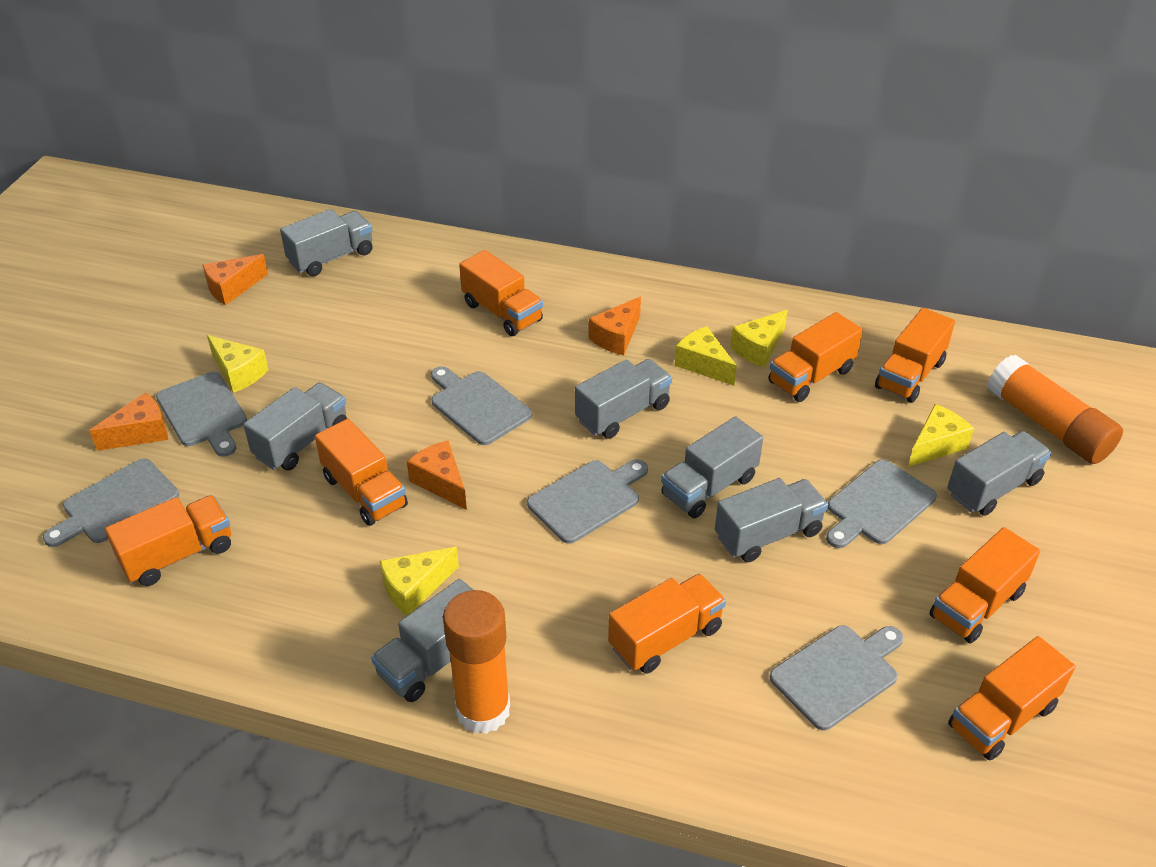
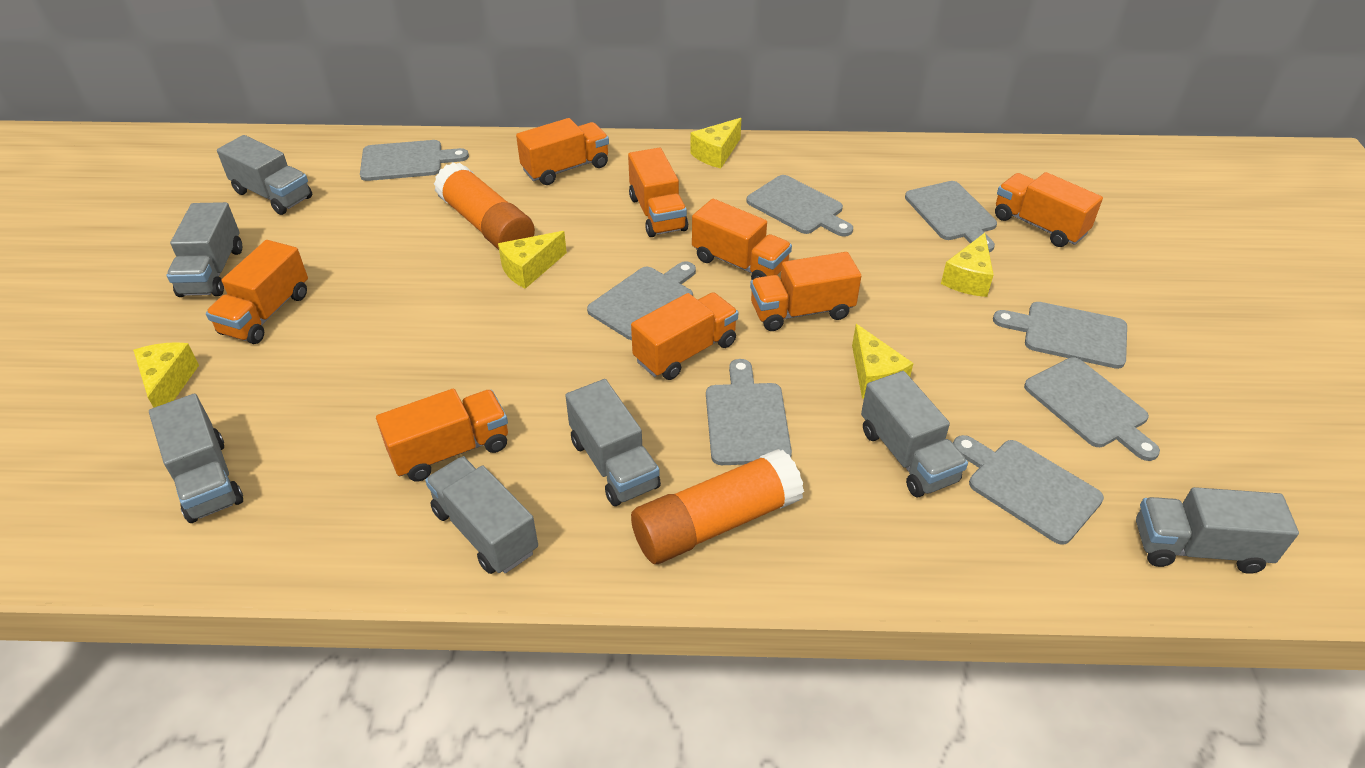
grey cutting board: [43,458,179,547] [156,372,247,457] [431,366,532,445] [527,459,648,544] [770,625,904,731] [826,460,937,548] = 6 -> [360,140,469,181] [587,261,696,340] [706,359,792,465] [746,175,853,237] [905,181,997,252] [953,435,1104,545] [993,302,1127,369] [1024,357,1160,461] = 8
orange cheese: [89,392,168,451] [203,254,268,305] [407,440,467,510] [589,297,641,355] = 4 -> none = 0

